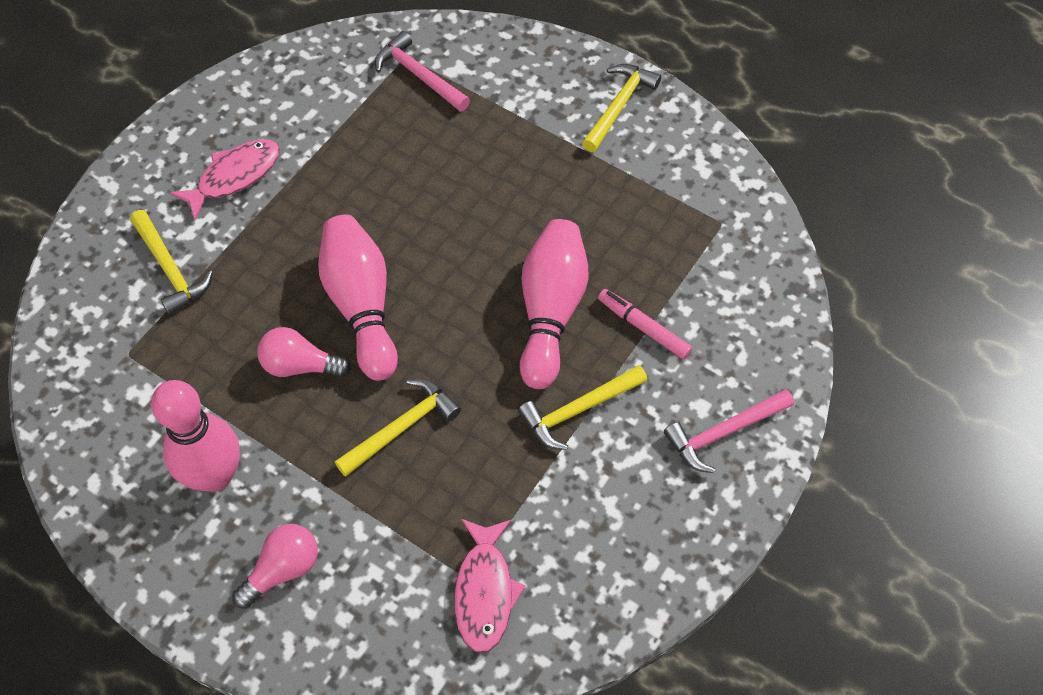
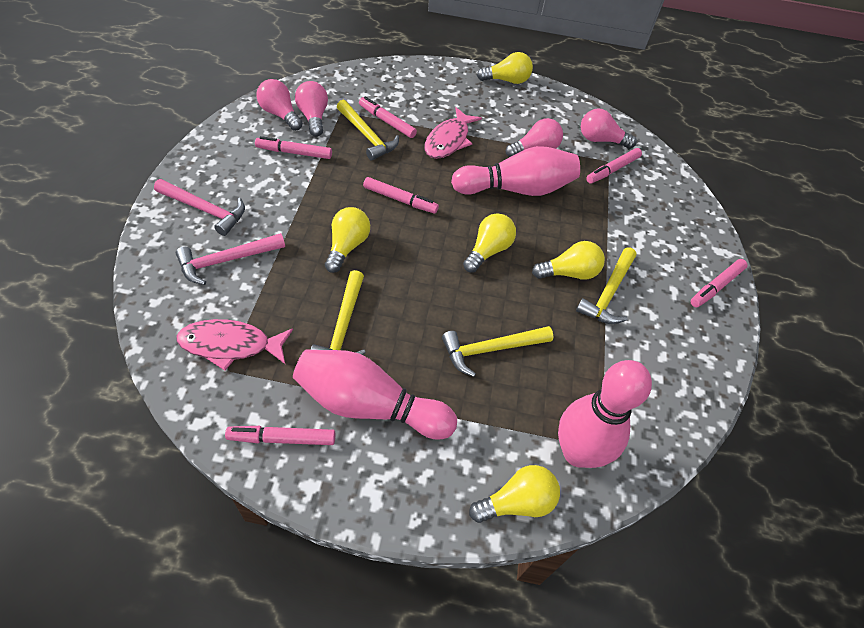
pink light bulb: [232,524,318,609] [257,327,351,377] = 2 -> [256,79,303,131] [295,81,328,137] [506,118,563,157] [581,109,637,149] = 4
pink marker: [598,289,692,359] = 1 -> [225,426,335,445] [255,136,332,159] [359,96,417,138] [363,177,439,214] [586,148,642,184] [690,259,748,307] = 6
yellow light bulb: none = 0 -> [325,207,370,273] [463,213,516,273] [469,465,560,523] [477,52,533,84] [532,241,605,280] = 5

